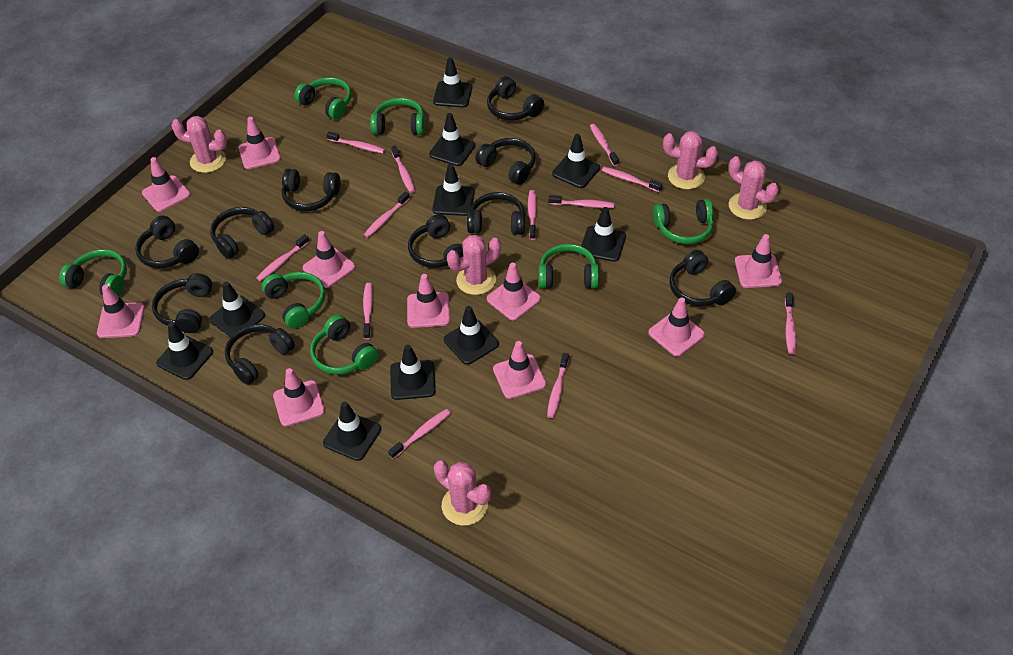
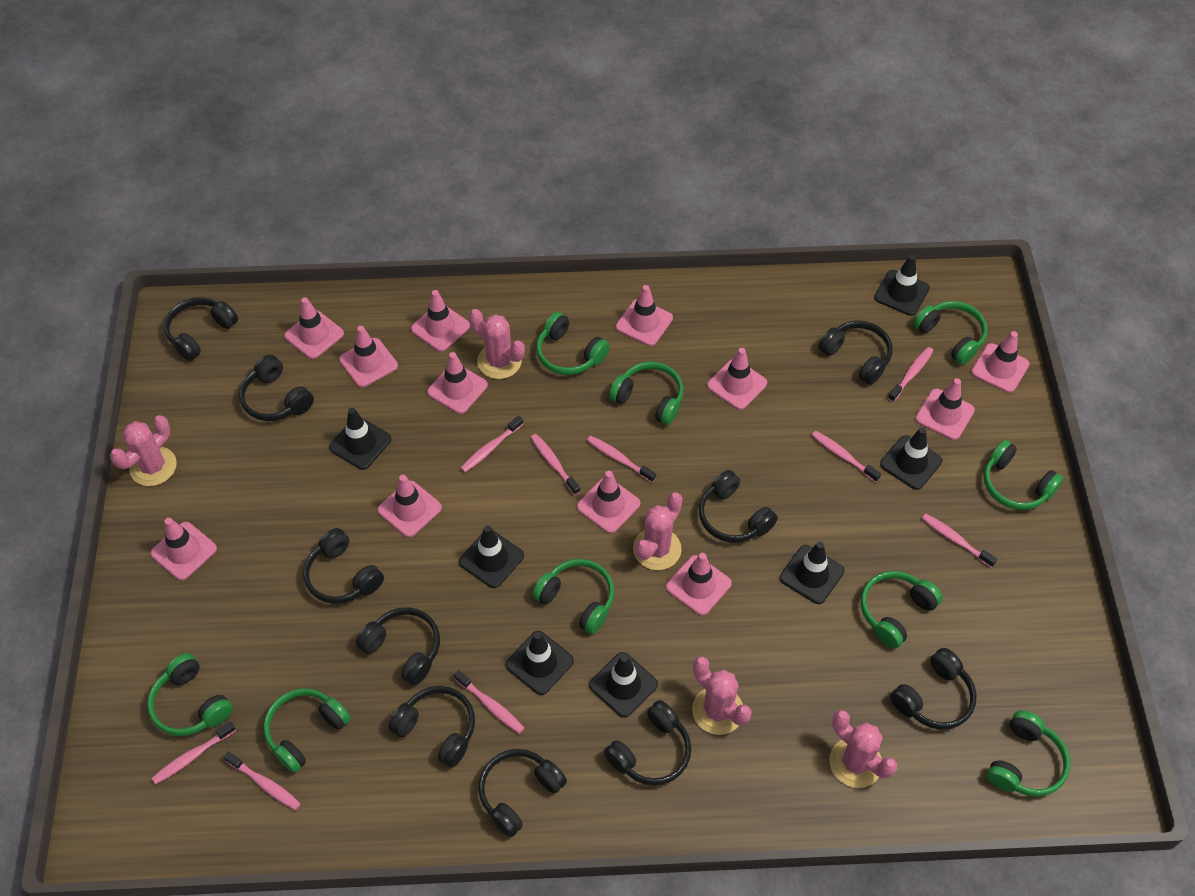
black traffic cone: [156,322,213,380] [210,281,265,337] [323,401,381,461] [390,345,436,400] [429,113,476,166] [432,164,475,216] [433,58,472,108] [444,306,499,365] [552,134,600,188] [580,207,626,262] = 10 -> [329,408,392,470] [459,526,524,588] [505,631,574,695] [589,652,658,718] [780,542,844,604] [874,255,930,316] [880,427,943,490] = 7
green headphones: [59,249,127,296] [262,272,325,329] [294,77,351,120] [310,314,379,375] [370,98,425,135] [539,244,599,288] [653,199,714,244] = 7 -> [147,653,233,736] [263,688,351,773] [533,559,614,634] [536,312,610,375] [609,361,684,425] [861,571,943,649] [913,301,988,365] [984,440,1063,510] [986,710,1070,797] = 9
pink toothbrush: [256,234,309,281] [326,131,385,153] [363,283,373,340] [364,192,410,238] [388,409,451,459] [391,146,415,193] [528,190,537,240] [547,353,569,418] [549,195,614,208] [590,124,619,166] [602,167,663,192] [785,292,796,354] = 12 -> [152,721,236,784] [224,751,301,810] [454,670,524,734] [461,416,523,472] [530,434,580,495] [587,436,656,482] [812,431,881,482] [888,347,933,402] [921,513,997,568] = 9
pink traffic cone: [97,285,145,338] [142,157,191,212] [239,117,281,169] [273,368,325,427] [303,231,356,288] [407,274,450,328] [487,263,541,321] [493,341,546,399] [648,297,705,356] [735,234,782,288] = 10 -> [151,518,217,580] [284,297,344,359] [339,326,398,387] [377,475,442,537] [411,290,470,352] [427,352,488,414] [577,471,640,533] [616,285,673,346] [666,553,732,616] [707,348,767,410] [915,378,975,440] [971,331,1029,393] = 12

